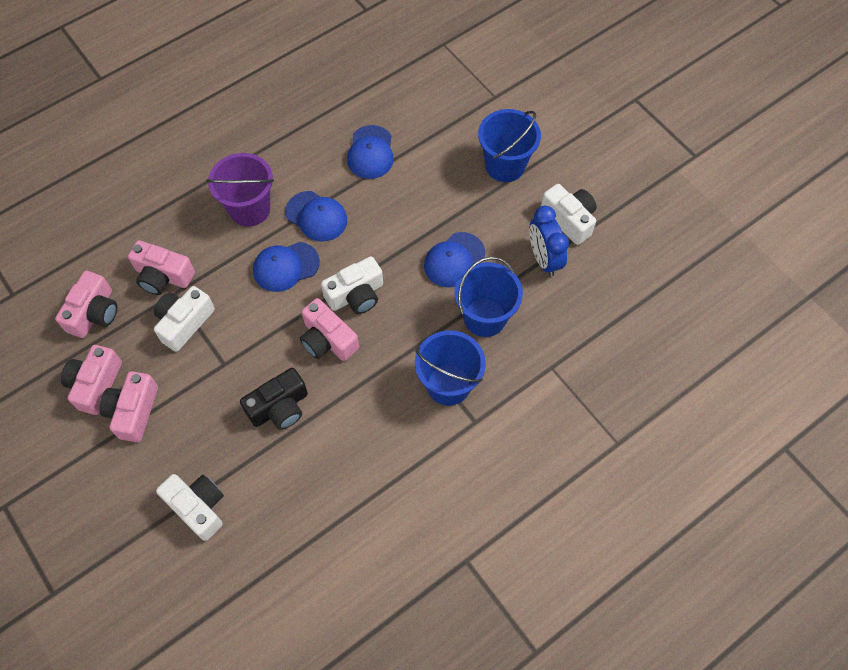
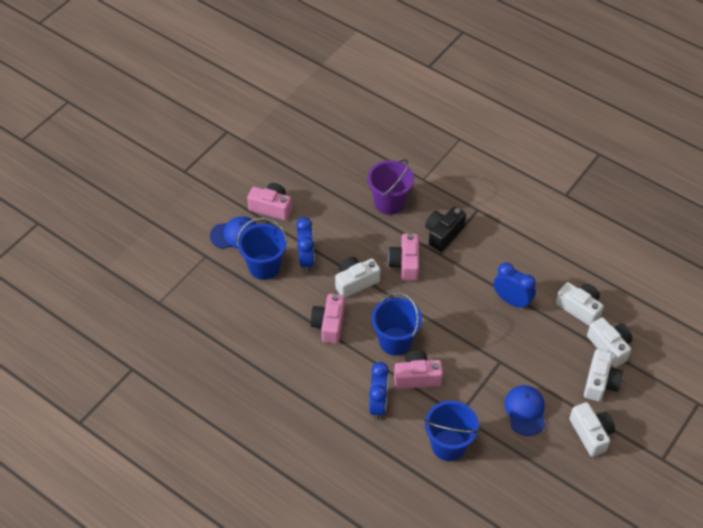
blue cap: [253,242,320,292] [285,191,347,242] [347,125,394,179] [424,232,485,288] = 4 -> [210,216,256,249] [504,385,545,436] = 2
blue clock: [529,206,569,276] = 1 -> [296,217,315,272] [369,362,389,420] [494,262,536,309] = 3
pink camera: [55,271,117,338] [61,345,122,415] [100,371,158,442] [128,240,195,295] [300,298,359,361] = 5 -> [247,183,292,220] [310,293,345,344] [388,234,419,281] [394,350,443,389] = 4
white camera: [154,286,215,352] [156,474,224,541] [321,256,383,314] [541,184,597,245] = 4 -> [335,257,381,298] [556,282,604,326] [569,402,615,457] [584,349,623,401] [587,317,632,367] = 5

